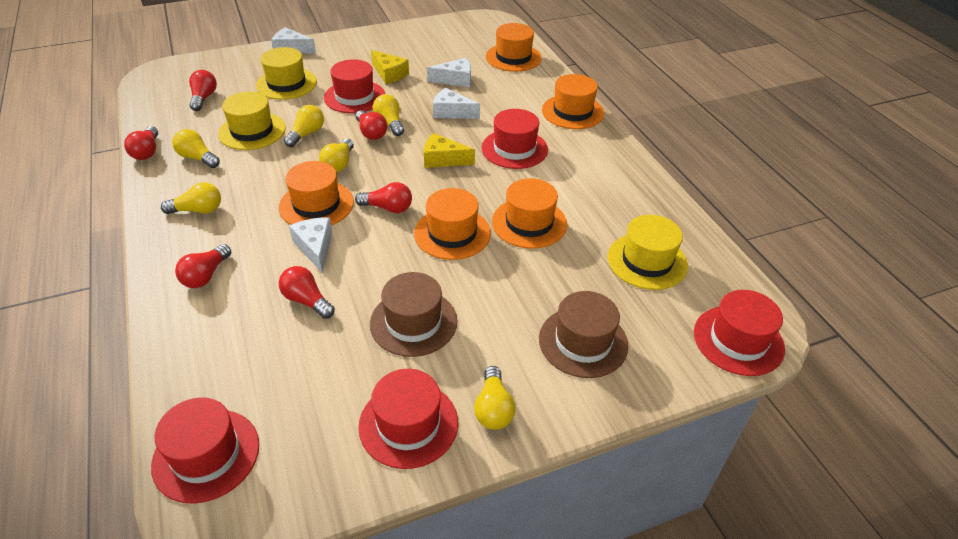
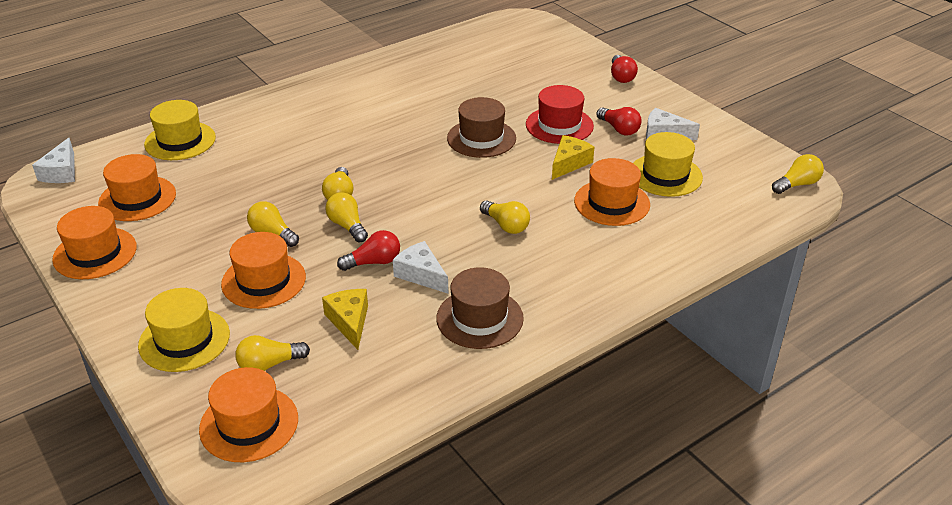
red hat: [151,397,259,504] [324,59,385,113] [358,369,458,469] [481,109,548,169] [694,290,785,376] = 5 -> [526,85,594,144] = 1
red light bulb: [124,126,158,160] [175,244,231,288] [189,70,217,111] [279,266,335,319] [355,182,412,213] [356,110,387,140] = 6 -> [337,230,400,271] [597,107,642,136] [611,55,638,83] = 3
white cheese: [271,27,316,54] [289,217,333,272] [427,58,471,87] [433,88,480,119] = 4 -> [32,138,75,183] [393,241,448,293] [646,108,700,140] = 3

